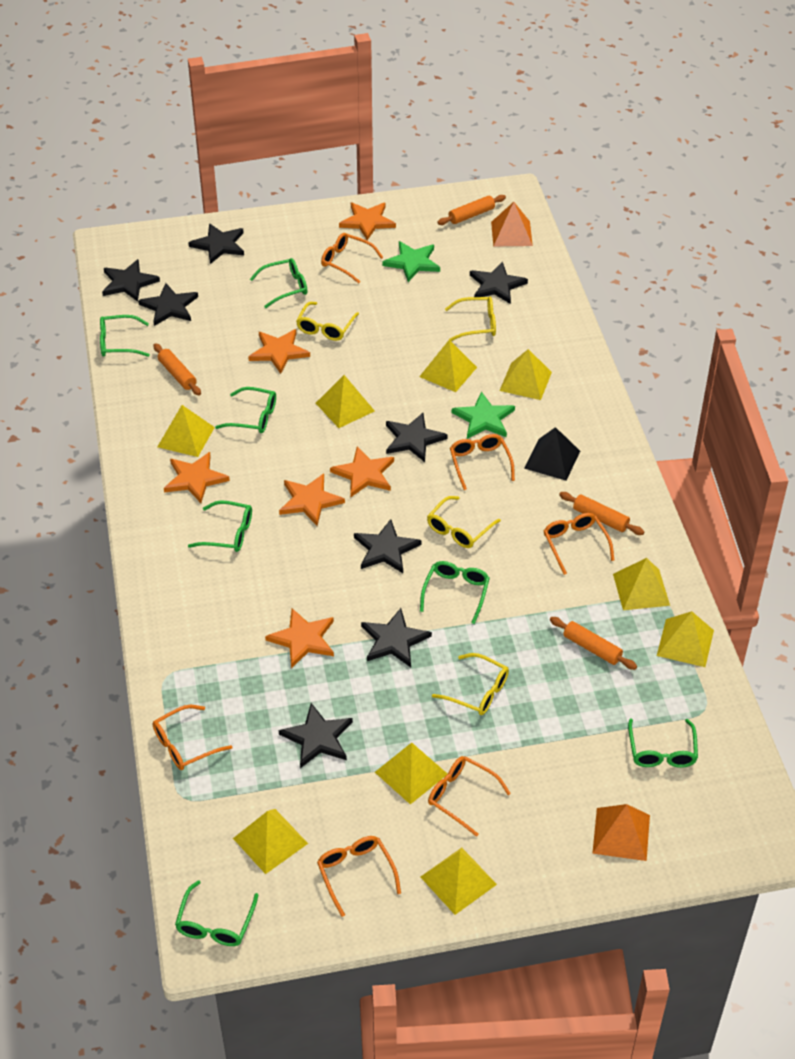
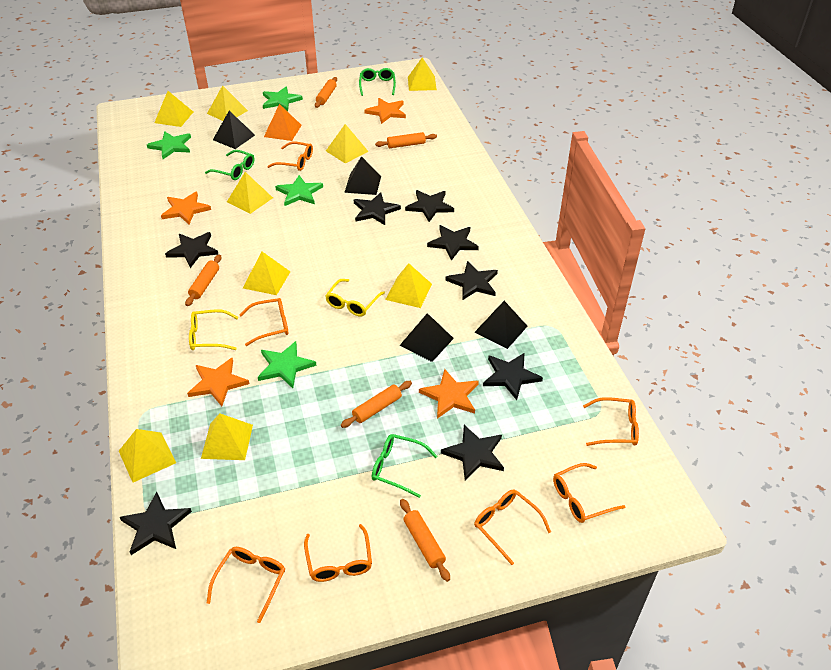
black pyramid: [524,427,580,481] = 1 -> [213,111,255,149] [344,156,381,195] [399,313,454,362] [475,301,527,349] = 4
green glasses: [100,315,150,357] [175,880,258,946] [188,500,252,552] [215,387,276,433] [250,258,307,308] [420,561,490,624] [628,718,698,768] = 7 -> [205,150,254,180] [359,68,396,96] [372,434,437,498] = 3
green star: [382,241,440,282] [452,392,515,439] = 2 -> [147,131,191,159] [258,341,317,388] [263,86,303,111] [275,175,323,206] = 4
orange glasses: [153,705,233,770] [317,836,401,917] [321,233,383,283] [428,756,511,837] [450,434,515,490] [544,513,615,575] = 6 -> [207,547,285,623] [239,298,289,346] [267,142,313,171] [304,524,372,582] [474,489,551,565] [553,463,626,523] [583,397,639,446] = 7
orange pyramid: [491,202,533,246] [592,804,650,861] = 2 -> [264,104,302,141] = 1
orange rolling pin: [153,343,201,396] [437,195,506,225] [550,617,637,670] [559,492,644,535] = 4 -> [185,254,221,306] [315,77,337,108] [341,381,412,428] [375,132,437,148] [400,499,450,582] = 5
orange star: [164,452,230,503] [248,329,310,374] [265,608,334,668] [279,474,345,526] [330,446,394,497] [339,202,396,240] = 6 -> [161,192,211,224] [187,358,249,406] [364,98,406,124] [419,369,479,419] = 4
yellow glasses: [296,302,359,341] [427,496,501,548] [432,653,509,715] [445,297,496,341] = 4 -> [189,309,238,350] [325,279,385,316] = 2

